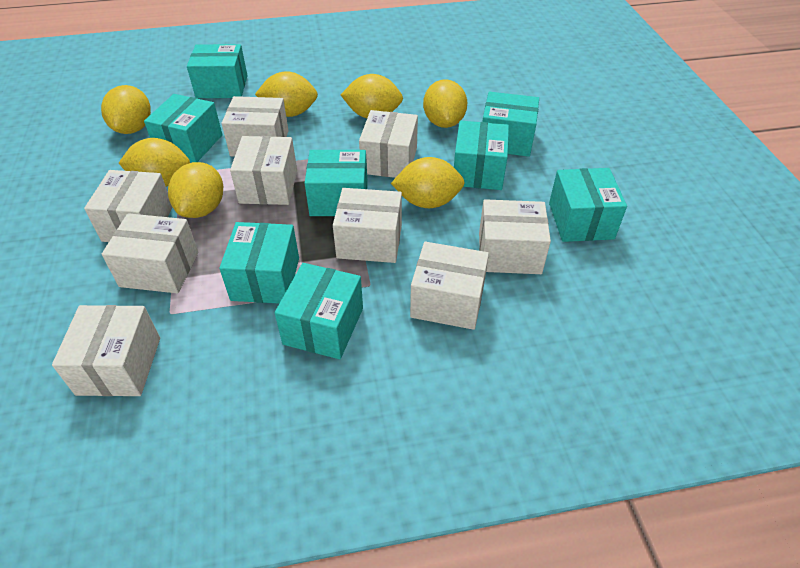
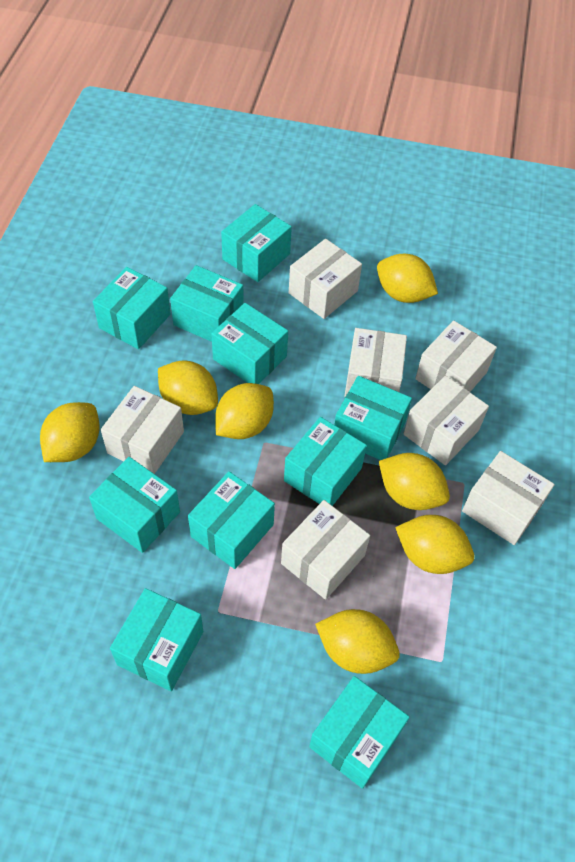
turquoise box: [144,94,222,163] [187,44,248,98] [219,222,299,303] [275,263,363,359] [305,150,368,216] [454,121,509,190] [482,92,539,157] [549,168,627,242] = 8 -> [89,457,180,553] [93,267,171,349] [110,588,203,691] [170,265,244,342] [188,471,275,569] [211,303,288,384] [221,204,292,282] [284,417,367,506] [309,676,409,789] [334,376,412,460] = 10
white box: [52,305,160,396] [84,170,173,242] [102,213,199,293] [222,96,289,156] [230,136,297,205] [333,188,402,263] [359,110,418,178] [410,242,489,330] [479,199,551,274] = 9 -> [101,386,184,474] [281,500,370,600] [289,239,362,319] [344,328,407,397] [403,376,489,465] [415,320,497,392] [462,451,555,545] = 7

